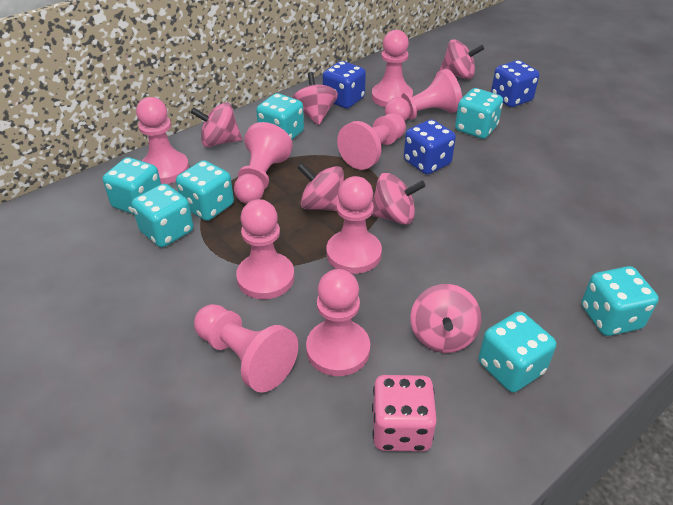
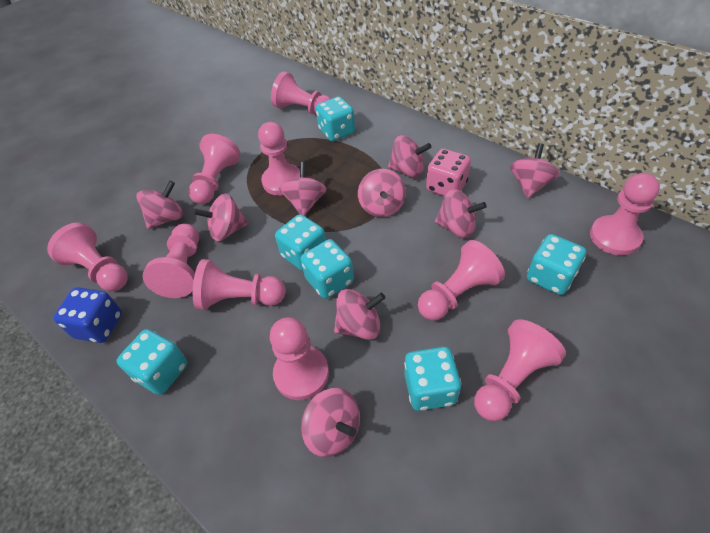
blue dice: [323,61,366,109] [404,119,456,174] [491,60,539,107] = 3 -> [53,287,122,343] = 1
pink pawn: [136,97,189,184] [194,304,298,393] [234,122,293,204] [236,199,294,299] [306,269,370,376] [326,176,382,274] [337,113,406,170] [372,30,413,107] [385,69,462,121] = 9 -> [47,222,127,291] [143,224,199,298] [188,134,240,204] [193,259,286,310] [258,122,300,196] [270,317,329,400] [271,71,331,114] [418,240,505,321] [474,319,566,421] [590,173,660,255] = 10
pink spinning top: [190,102,242,147] [292,72,338,125] [297,163,344,211] [371,173,425,225] [411,284,481,353] [439,39,484,79] = 6 -> [136,181,183,229] [194,193,248,241] [279,162,326,216] [301,388,360,457] [334,289,385,340] [358,169,406,217] [388,135,431,178] [435,189,487,238] [510,143,560,198] = 9
turquoise dice: [103,157,161,215] [132,184,193,247] [176,160,234,221] [256,93,304,140] [455,88,503,139] [478,311,556,392] [581,266,659,336] = 7 -> [117,329,188,395] [275,214,326,271] [300,239,354,299] [316,96,355,141] [404,347,461,411] [527,234,586,295] = 6

